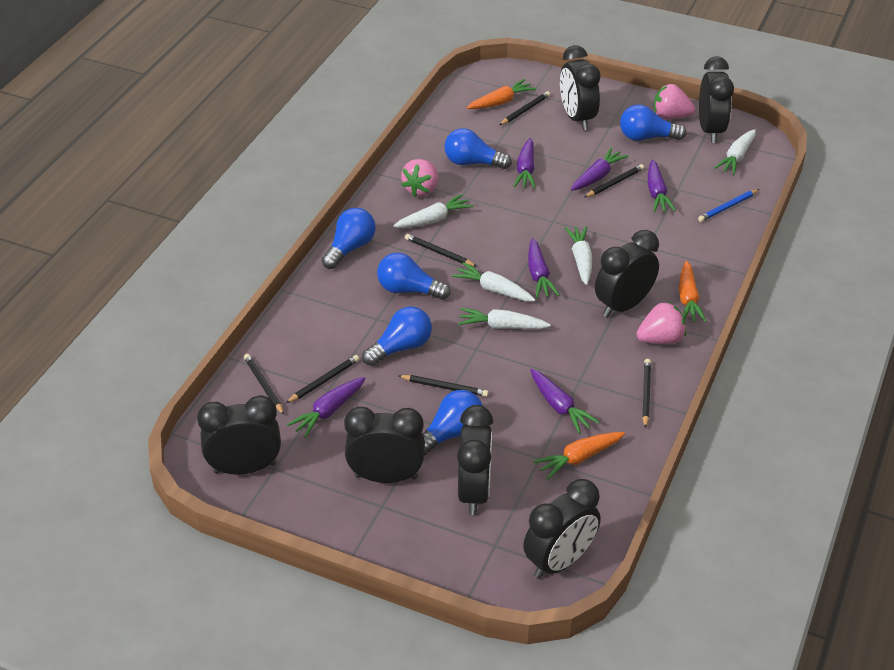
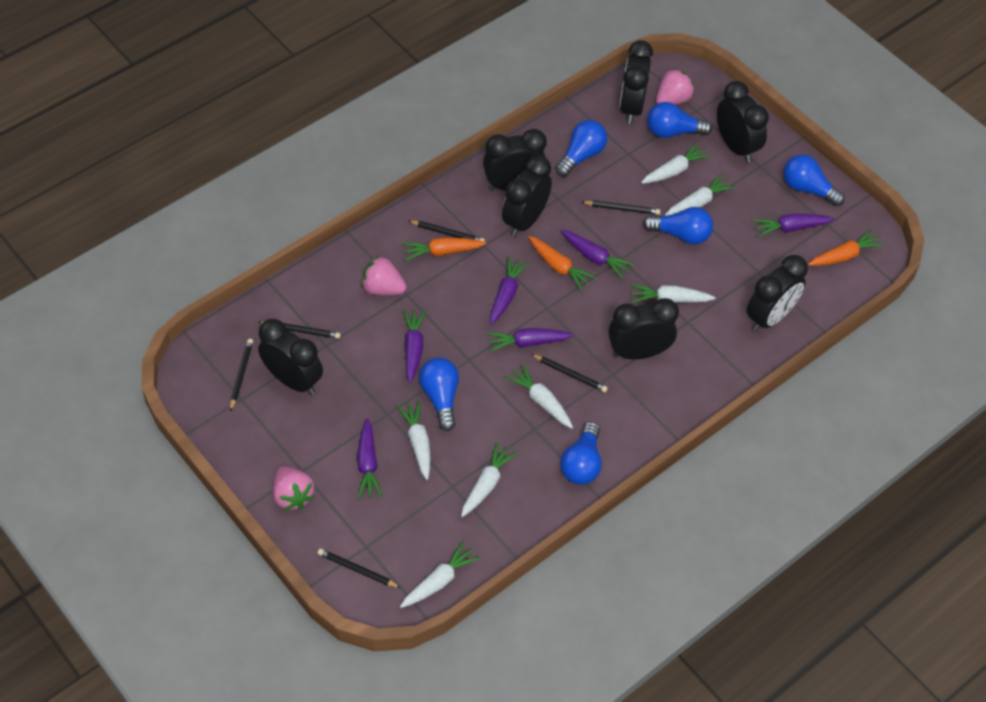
black pencil: [244,354,284,415] [286,355,359,403] [398,375,489,397] [405,234,477,267] [499,91,550,125] [585,164,644,197] [642,359,651,429] = 7 -> [230,339,253,412] [259,321,341,339] [318,549,401,588] [409,220,485,242] [531,354,608,392] [582,200,660,215] = 6
blue pencil: [698,189,759,222] = 1 -> none = 0
white carrot: [393,194,473,228] [452,262,535,301] [458,308,551,329] [564,226,592,285] [714,129,756,175] = 5 -> [397,401,431,480] [400,541,480,608] [461,442,518,517] [505,364,573,429] [631,284,716,303] [641,143,711,184] [665,174,735,216] = 7

